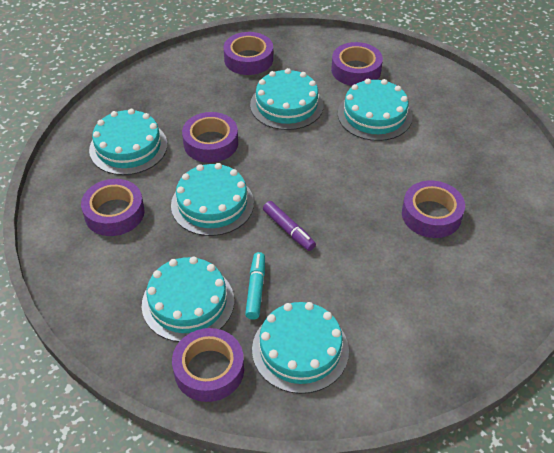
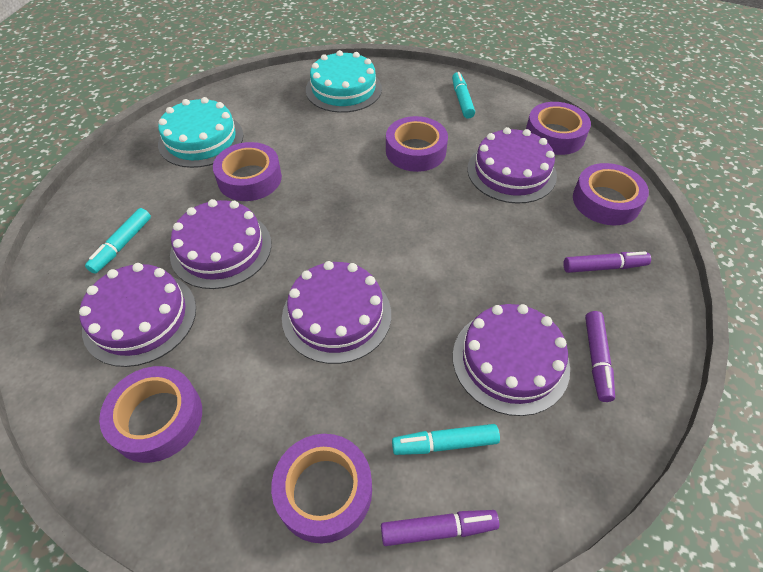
purple cake: none = 0 -> [79,263,196,367] [170,199,271,289] [282,261,391,364] [453,304,570,416] [467,127,557,204] = 5
purple marker: [263,201,316,251] = 1 -> [381,510,499,546] [563,251,651,273] [585,311,615,402] = 3
turquoise cake: [89,109,167,175] [142,257,234,342] [171,163,254,236] [250,68,324,130] [252,302,349,394] [338,79,412,141] = 6 -> [158,97,244,168] [306,50,382,113] = 2
turquoise marker: [245,252,265,320] = 1 -> [85,208,151,274] [392,424,500,455] [452,72,475,119] = 3

